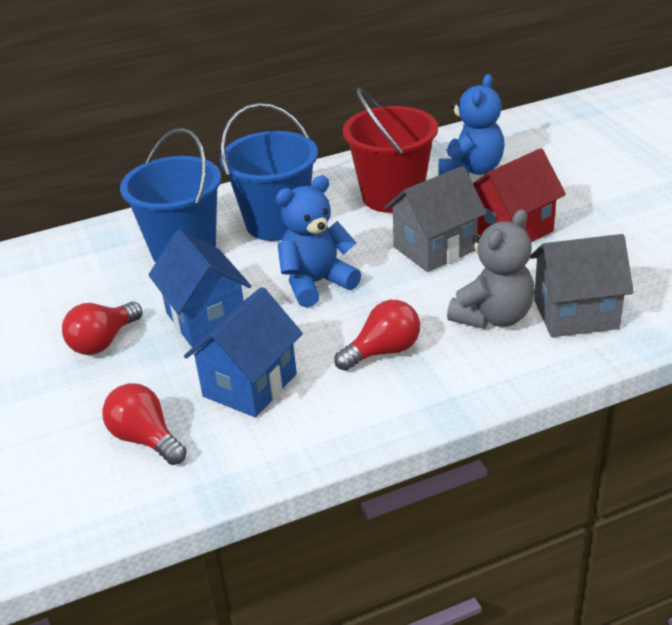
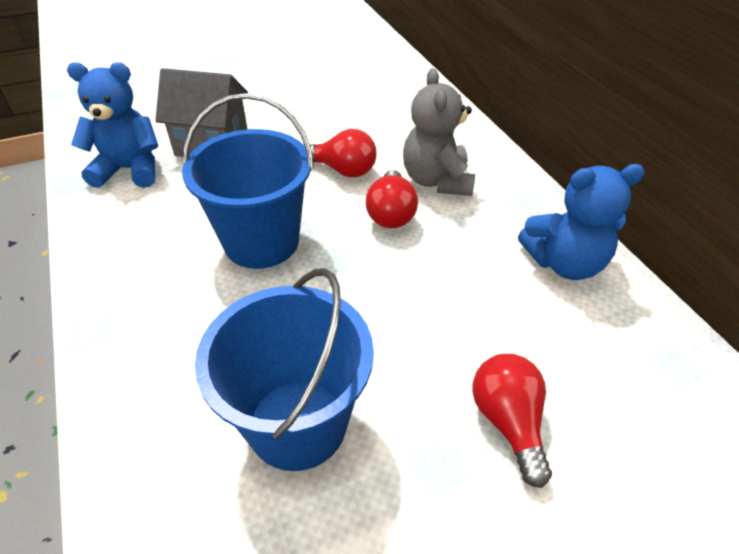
blue house: [148,229,251,347] [184,287,303,417] = 2 -> none = 0
grey house: [384,166,487,272] [530,234,634,337] = 2 -> [155,68,248,157] = 1
red bucket: [343,88,438,213] = 1 -> none = 0
red house: [473,148,566,242] = 1 -> none = 0

